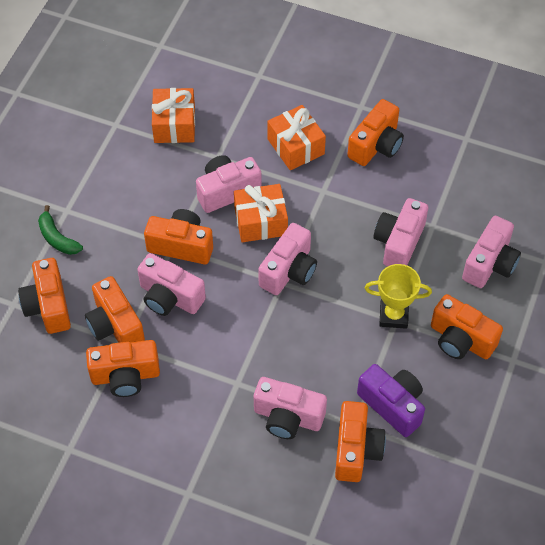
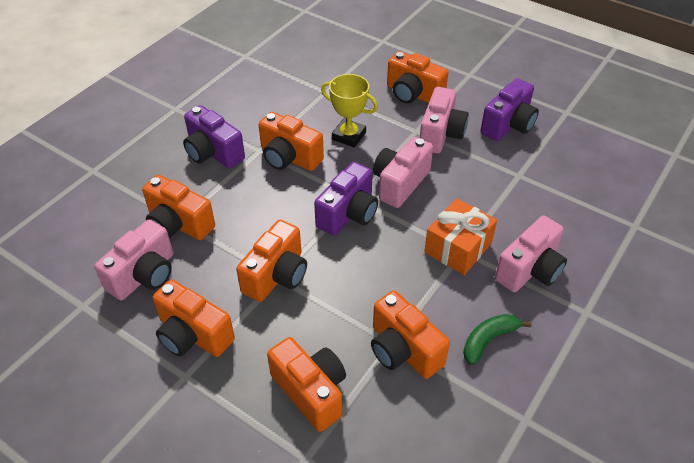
orange gift: [152,88,195,143] [234,184,288,242] [267,105,326,170] = 3 -> [424,198,497,275] = 1
pink camera: [137,253,206,316] [196,155,262,213] [254,377,327,439] [258,223,317,295] [374,198,428,267] [462,216,521,288] = 6 -> [94,219,173,300] [373,137,433,208] [420,87,469,154] [495,216,567,292] = 4
purple camera: [357,364,425,437] = 1 -> [183,105,245,168] [314,162,378,236] [480,78,539,141] = 3

